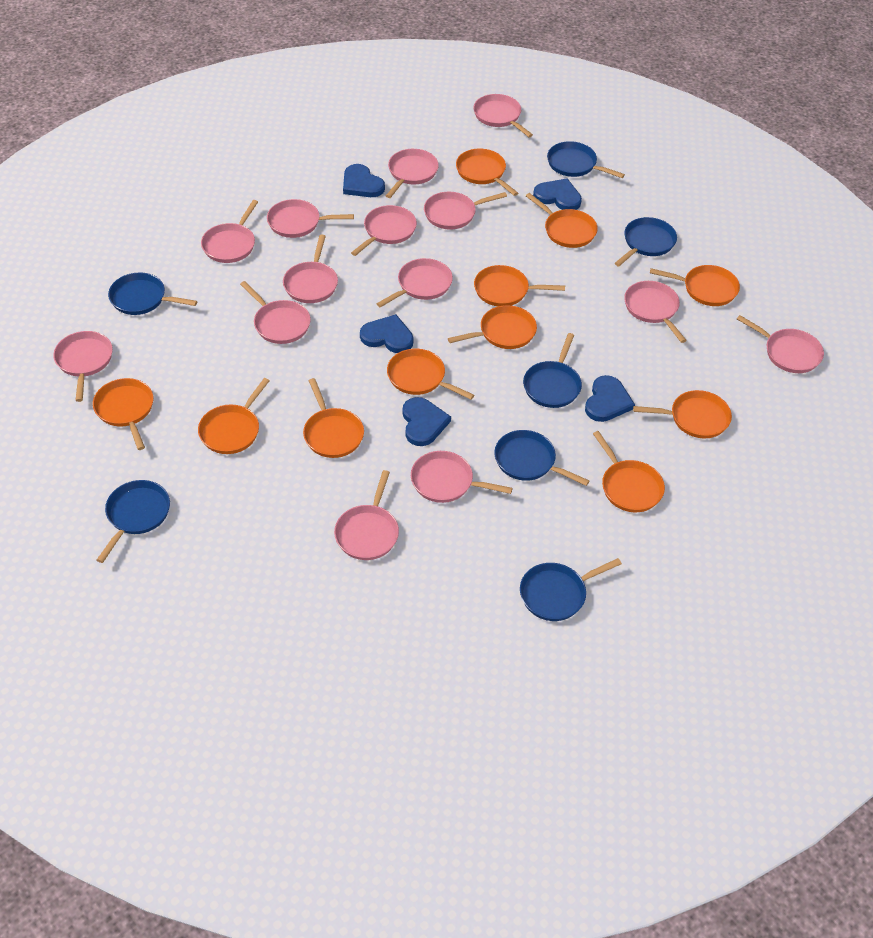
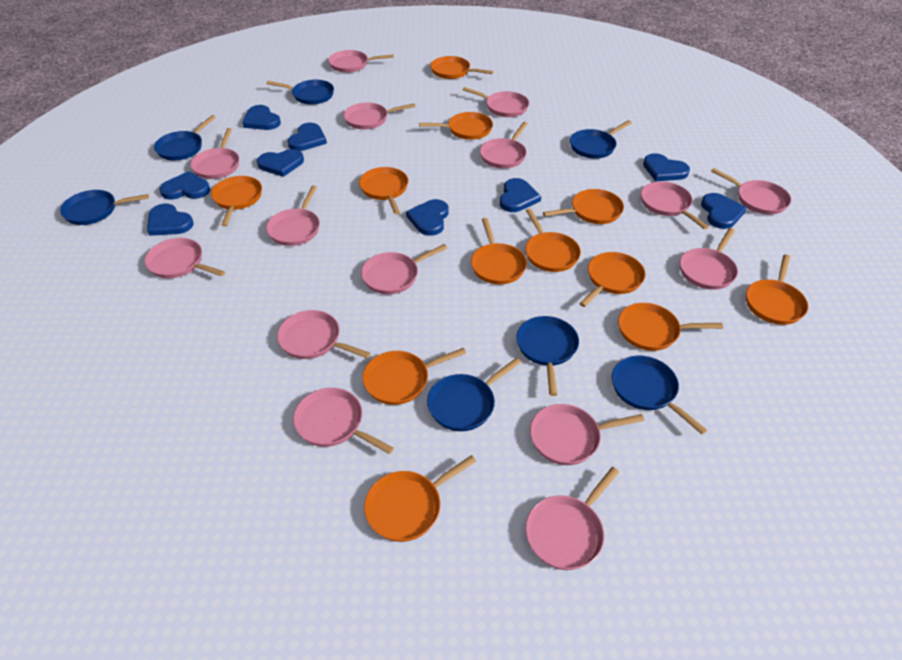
blue heart: [343,164,385,197] [360,314,414,353] [402,397,451,446] [533,178,582,210] [585,375,635,422] = 5 -> [147,204,194,236] [159,171,210,200] [242,105,281,130] [257,149,304,177] [287,123,327,151] [406,199,449,236] [500,178,541,212] [643,153,690,181] [701,193,747,229] = 9
orange pan: [93,378,153,450] [198,378,270,454] [303,378,364,458] [387,349,474,400] [448,305,537,349] [456,149,518,196] [474,265,565,306] [526,193,598,248] [593,431,665,512] [633,390,732,438] [650,265,740,306] = 11 -> [211,176,262,226] [359,167,408,215] [362,348,466,405] [364,455,476,542] [419,112,493,140] [430,56,494,79] [471,218,527,284] [525,208,581,272] [543,189,624,224] [579,252,645,307] [618,303,723,351] [746,255,808,325] = 12
pink pan: [53,331,113,402] [201,200,258,263] [240,281,311,344] [267,199,354,238] [283,235,338,303] [334,470,399,560] [351,205,417,256] [376,258,453,308] [386,149,439,198] [411,451,513,503] [424,192,507,230] [474,94,533,137] [624,281,687,343] [737,315,824,373] = 14 -> [145,238,225,278] [190,128,239,179] [266,185,320,246] [277,310,371,359] [293,388,394,454] [328,50,394,73] [344,103,416,129] [361,244,447,294] [463,87,529,117] [480,122,528,169] [525,467,619,570] [530,404,644,465] [641,182,709,229] [680,228,738,290] [711,168,791,215] = 15

